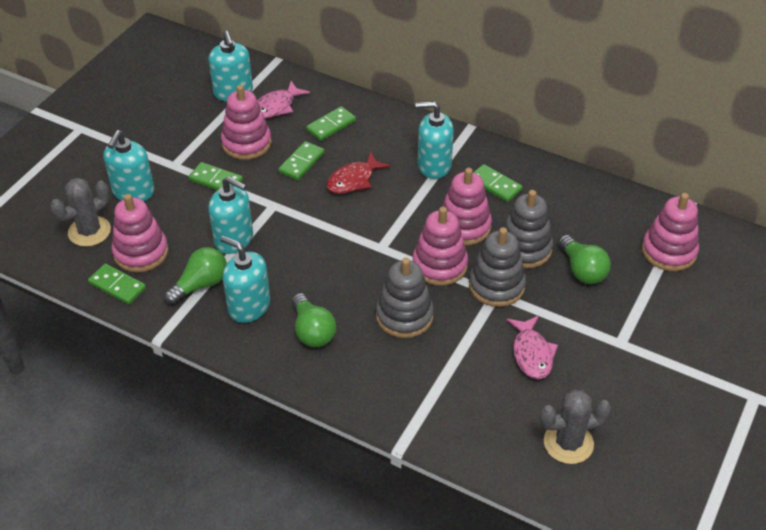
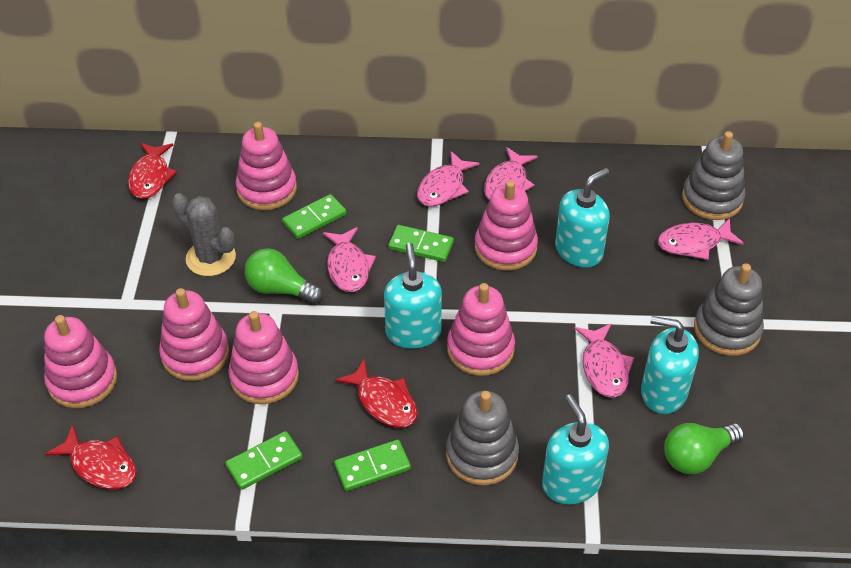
green domino: [88,264,146,304] [189,162,243,190] [278,141,325,180] [306,106,356,141] [473,164,522,202] = 5 -> [226,431,302,490] [282,194,346,239] [334,440,411,491] [388,225,454,262] = 4
green light bulb: [164,247,227,305] [292,293,336,347] [558,235,611,284] = 3 -> [244,248,323,304] [664,423,744,474] = 2
grey cactus: [50,178,111,247] [539,389,612,464] = 2 -> [172,193,236,276] = 1
pink fish: [257,81,310,119] [507,316,558,379] = 2 -> [323,227,376,292] [417,151,480,207] [484,147,538,200] [574,323,634,398] [658,218,744,260] = 5
pink stacking toy: [111,194,168,272] [221,85,272,160] [413,207,468,286] [442,168,492,245] [642,193,699,271] = 5 -> [44,315,117,408] [159,288,229,381] [228,311,299,404] [235,122,297,210] [447,283,515,376] [475,180,538,271] = 6
red fish: [327,152,390,194] = 1 -> [45,425,136,489] [128,143,177,199] [335,358,418,428] = 3
turquoise soap dispenser: [104,130,154,201] [208,176,253,254] [209,31,253,102] [220,236,270,323] [415,101,454,179] = 5 -> [384,243,442,349] [542,394,609,504] [555,168,610,268] [641,316,699,414] = 4

